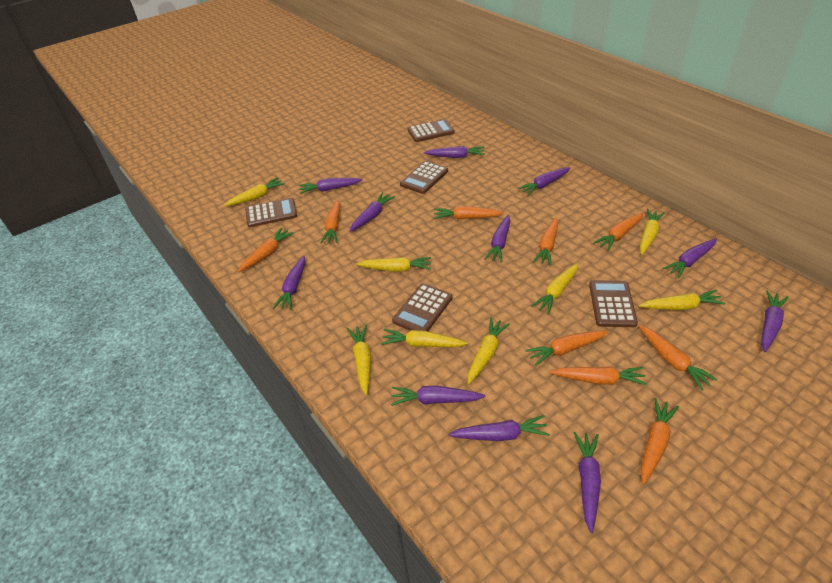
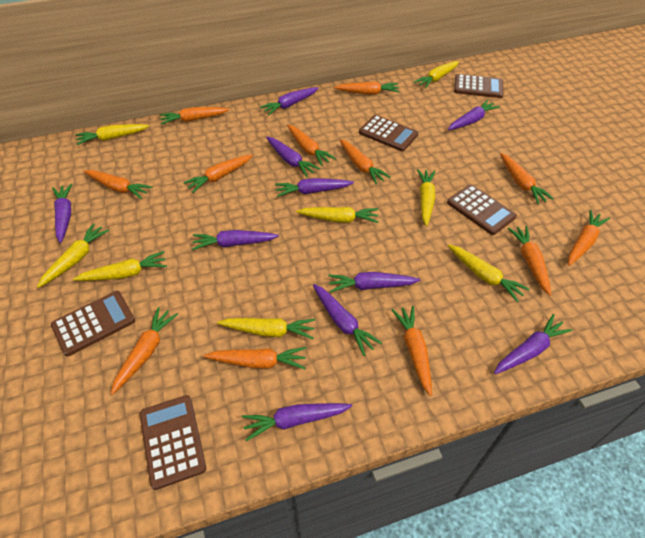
orange carrot: [238,228,294,272] [320,200,340,243] [434,206,503,220] [525,330,608,366] [533,218,558,265] [550,366,647,386] [593,213,644,251] [639,325,718,390] [641,398,679,485] = 9 -> [83,170,152,199] [111,307,178,395] [160,107,230,125] [183,154,253,193] [204,347,306,369] [287,125,336,166] [334,82,399,95] [340,139,391,185] [392,306,432,396] [500,153,554,205] [508,226,551,296] [568,210,610,266] = 12
purple carrot: [273,256,306,310] [299,178,362,194] [349,192,395,232] [391,386,485,406] [424,146,485,158] [448,415,550,441] [484,215,511,262] [518,167,570,196] [573,432,601,533] [662,239,717,278] [761,290,789,352] = 11 -> [52,184,72,243] [192,230,279,250] [242,403,352,441] [260,87,319,115] [266,137,320,177] [275,178,354,197] [313,284,382,356] [328,272,420,293] [448,100,500,130] [494,314,572,374] = 10

